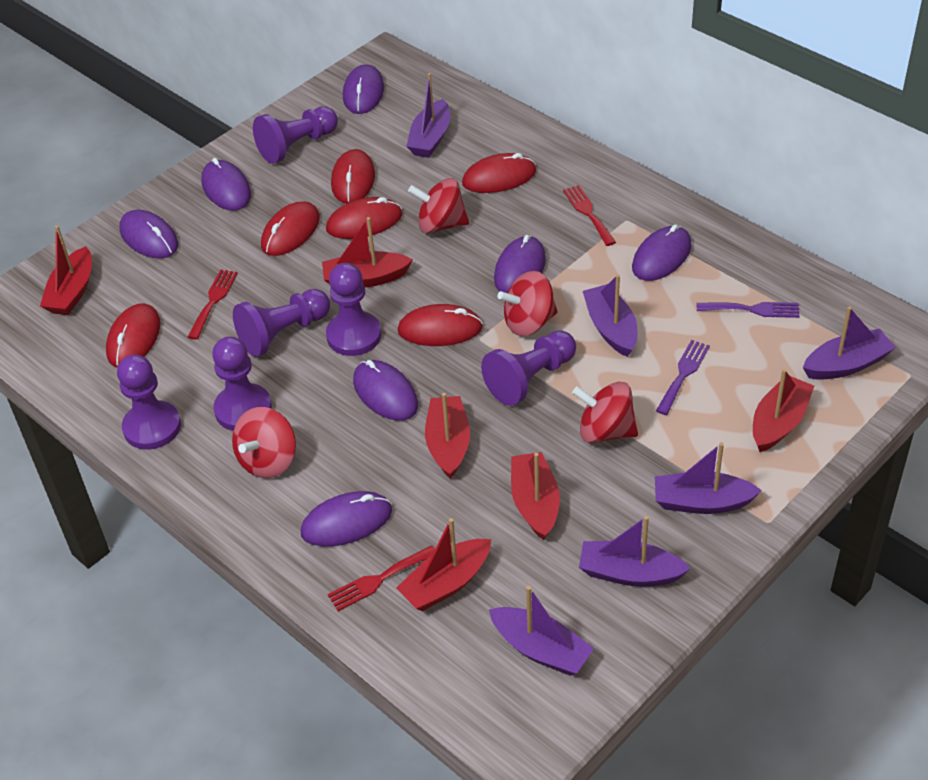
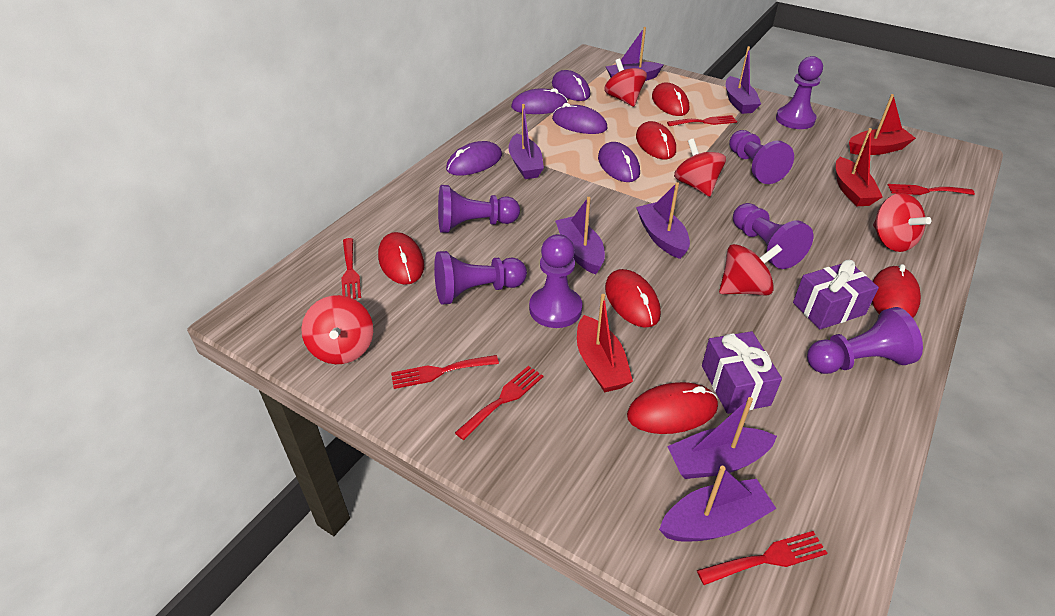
purple boat: [406,73,450,158] [489,586,594,676] [579,516,691,587] [583,275,637,357] [655,442,762,514] [803,306,896,380] = 6 -> [509,104,544,179] [555,197,605,275] [606,27,664,81] [636,182,690,259] [659,466,777,542] [667,397,777,479] [726,46,761,114] = 7
purple fork: [656,340,710,415] [697,302,800,318] = 2 -> none = 0
purple gift: none = 0 -> [702,331,782,414] [793,260,879,329] = 2
purple mouse: [119,210,178,259] [201,158,251,211] [301,491,392,547] [343,64,384,114] [353,360,418,421] [494,235,546,293] [632,224,692,281] = 7 -> [446,141,502,176] [511,88,568,114] [552,70,590,101] [552,103,608,134] [598,142,640,182] = 5
purple pawn: [117,354,181,450] [212,336,272,431] [233,289,330,357] [253,106,338,164] [326,263,381,356] [481,330,576,406] = 6 -> [434,251,527,305] [438,185,520,233] [529,234,582,328] [729,130,794,184] [733,203,813,269] [776,56,823,129] [807,307,923,374] = 7
red boat: [40,225,92,315] [322,217,413,287] [396,518,491,611] [425,393,470,479] [511,452,560,540] [753,369,814,452] = 6 -> [577,294,633,392] [836,128,883,206] [849,94,916,155] = 3
red fork: [188,270,238,340] [328,545,435,611] [563,185,616,246] = 3 -> [341,238,361,299] [391,355,499,389] [455,366,543,440] [667,115,737,126] [697,531,827,585] [888,184,975,195] = 6
red spinning top: [232,407,296,478] [408,178,469,234] [497,271,558,336] [572,382,638,443] = 4 -> [301,295,373,364] [604,59,647,107] [674,138,726,197] [719,244,782,295] [873,193,931,252] = 5

